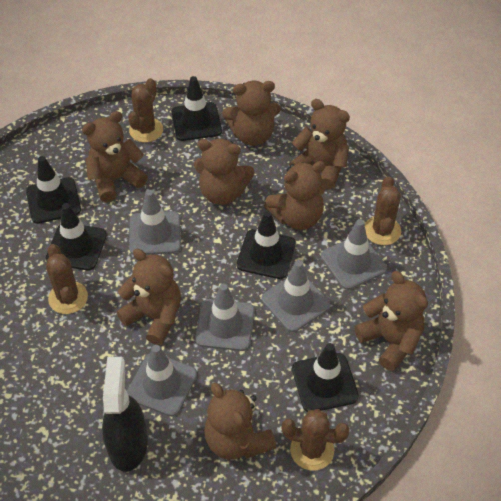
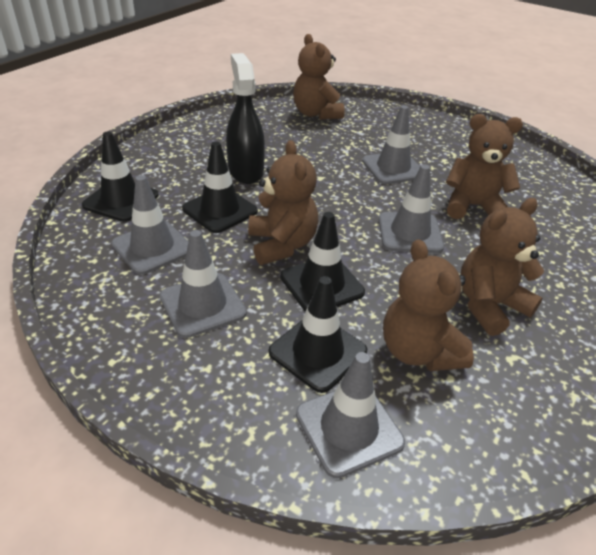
black traffic cone: [26,156,81,224] [46,203,107,270] [172,76,222,141] [237,211,296,279] [292,343,359,412] = 5 -> [82,132,159,222] [182,142,258,233] [268,276,367,393] [280,212,365,312] = 4
brown cactus: [46,244,88,314] [128,78,163,142] [282,409,350,471] [365,176,401,245] = 4 -> none = 0
brown teddy bear: [82,111,148,202] [116,249,181,345] [194,139,255,205] [204,382,277,460] [222,81,281,146] [264,161,325,230] [289,99,350,190] [355,271,428,371] = 8 -> [248,140,318,265] [293,34,345,120] [383,239,474,371] [446,114,523,219] [461,198,545,336] = 5

